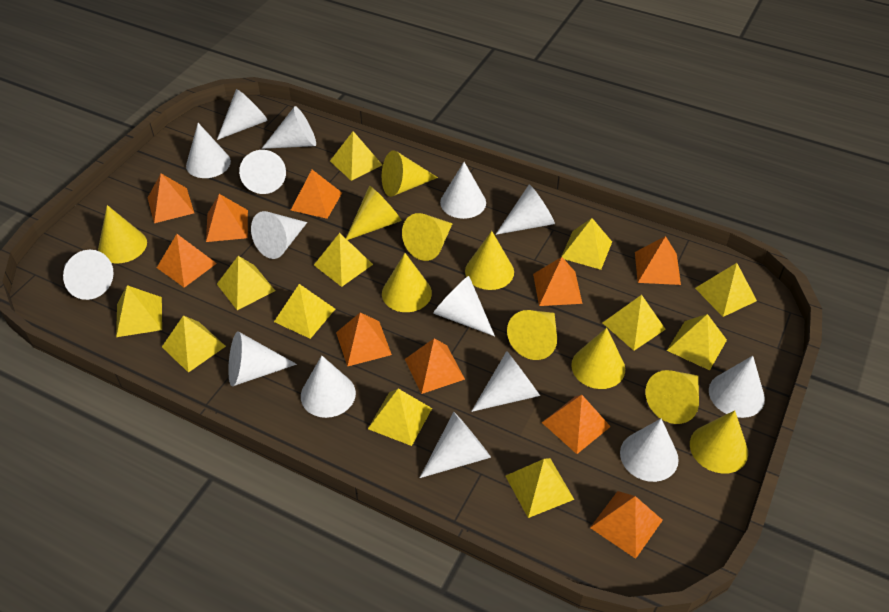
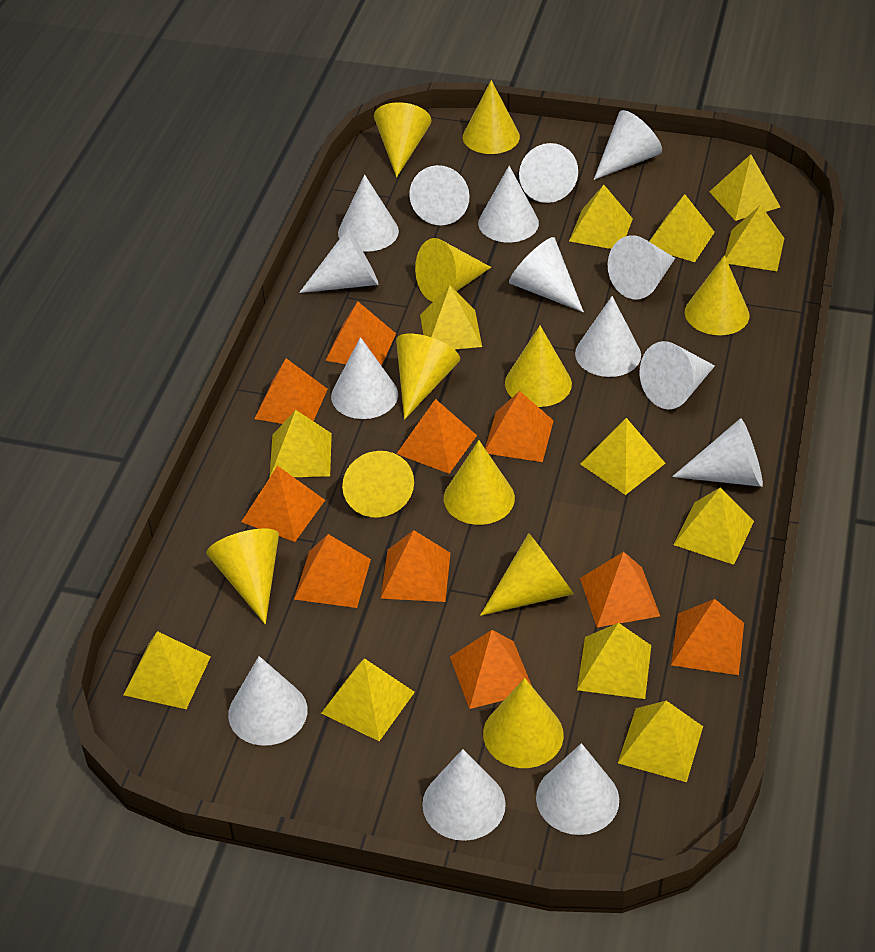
yellow cone: [98,205,147,263] [346,186,402,240] [382,150,438,197] [382,253,432,312] [402,213,453,261] [465,231,514,290] [507,310,557,360] [571,328,625,389] [645,370,699,424] [690,411,748,474] = 10 -> [206,528,279,624] [342,451,414,518] [374,102,432,177] [396,334,460,420] [415,238,491,302] [444,440,515,525] [463,80,520,154] [480,533,574,616] [483,678,564,768] [505,326,572,407] [685,255,749,335] = 11

